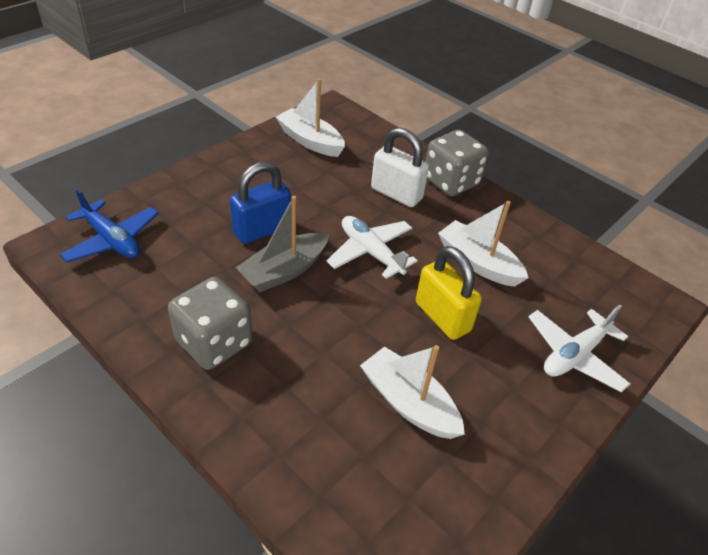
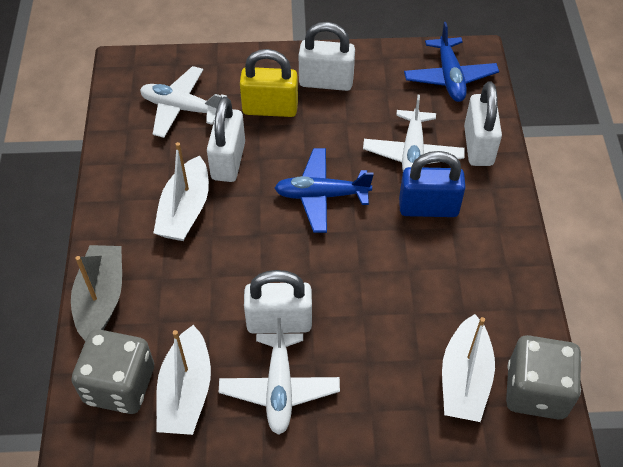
blue plane: [59,189,159,262] = 1 -> [275,148,374,233] [404,22,499,102] = 2
white padlock: [371,128,429,207] = 1 -> [207,97,245,182] [244,270,312,334] [299,22,355,91] [464,82,502,166] = 4
white plane: [327,216,418,279] [529,305,630,392] = 2 -> [140,66,227,138] [219,318,340,435] [363,95,465,171] = 3

